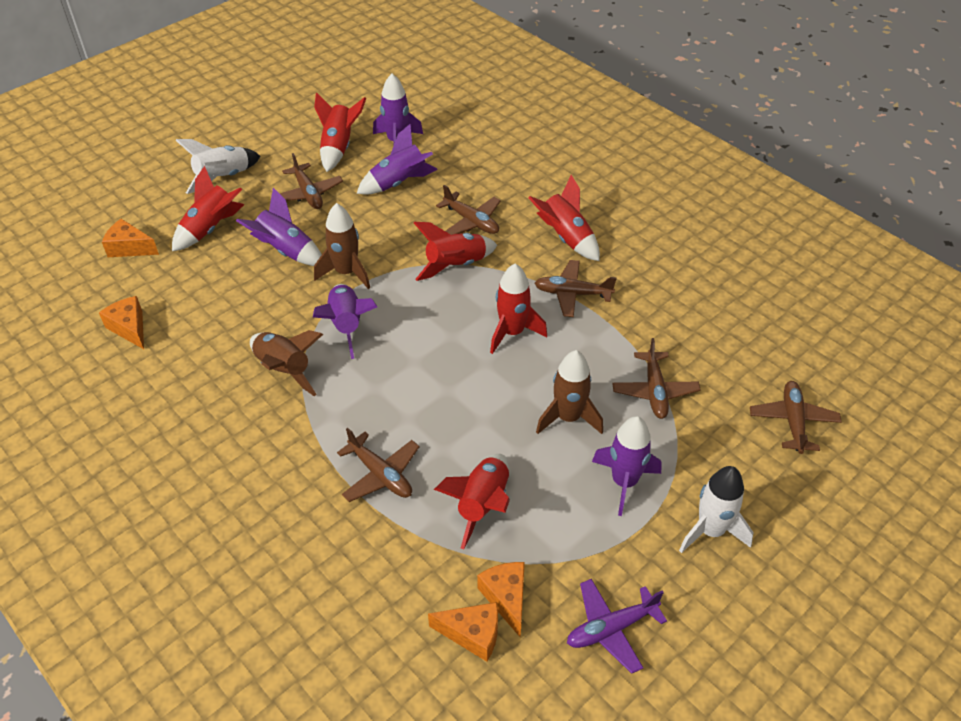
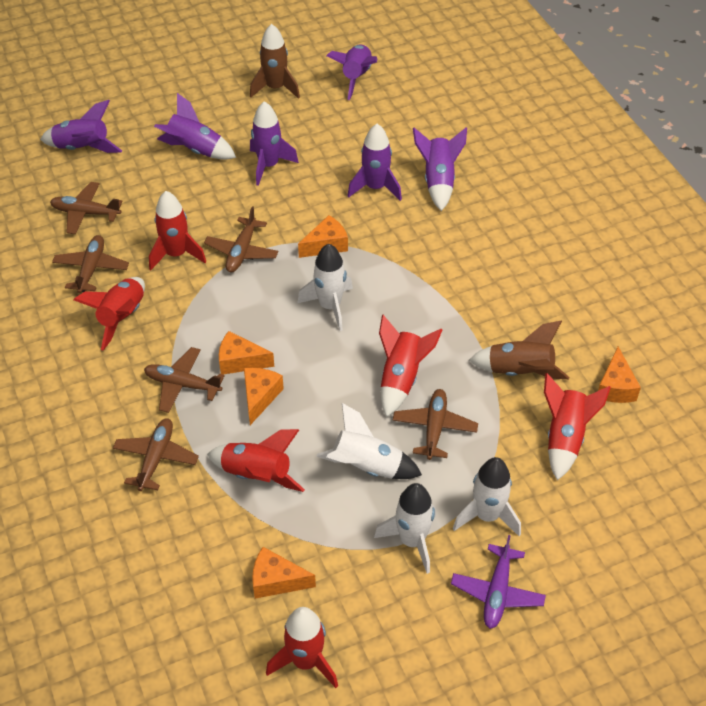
brown rocket: [250,330,323,396] [314,203,370,289] [536,350,603,434] = 3 -> [250,24,300,99] [469,321,569,379] = 2
orange cheese: [99,296,144,349] [102,219,159,257] [428,602,498,662] [477,562,525,637] = 4 -> [219,331,274,375] [244,368,284,425] [252,547,316,599] [298,215,348,258] [598,347,641,403] = 5
purple rocket: [236,188,322,266] [313,284,377,359] [357,124,438,195] [373,74,423,146] [592,416,662,516] = 5 -> [40,100,122,153] [154,93,236,159] [250,101,299,186] [326,44,378,100] [348,124,402,201] [413,127,467,211] = 6
white rocket: [175,139,260,194] [679,466,754,553] = 2 -> [297,244,353,331] [316,403,422,479] [374,483,436,574] [453,457,521,536] = 4

